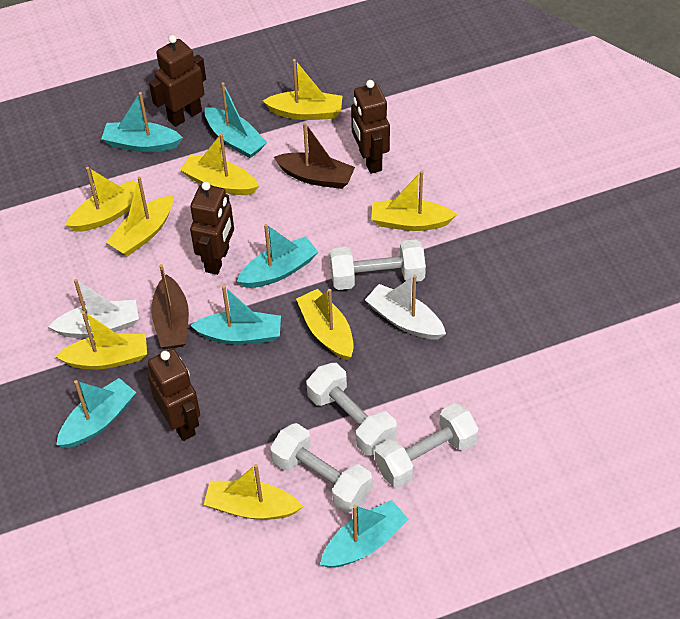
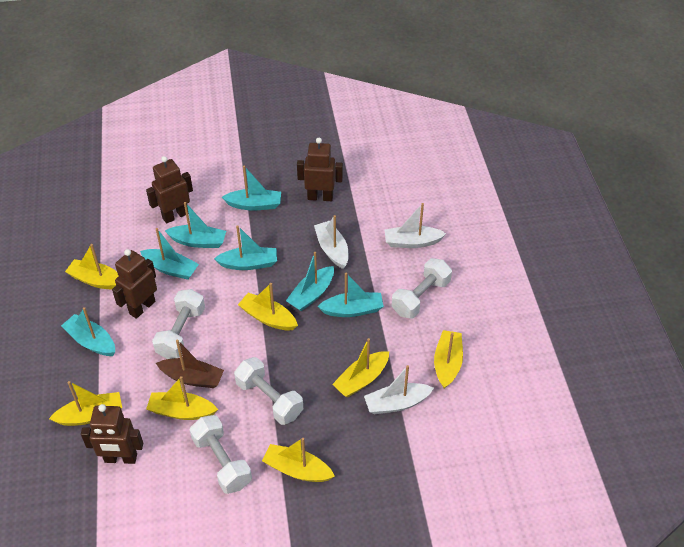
brown boat: [151,264,189,349] [274,123,355,189] = 2 -> [156,339,224,388] = 1
turquoise boat: [56,378,136,448] [101,92,183,152] [190,285,281,345] [205,82,267,158] [237,224,318,288] [320,500,409,568] = 6 -> [61,307,115,356] [140,228,199,280] [165,202,226,248] [214,225,277,270] [222,166,281,210] [286,252,334,311] [317,273,384,317] = 7
white boat: [48,279,139,338] [365,275,446,339] = 2 -> [314,215,349,269] [364,365,434,414] [385,203,447,248] = 3
yellow boat: [55,311,147,369] [66,167,145,232] [106,176,173,256] [180,133,259,195] [204,464,303,520] [263,59,342,120] [296,289,354,360] [371,171,457,231] = 8 -> [49,381,122,426] [65,244,119,289] [146,376,218,420] [238,283,298,331] [262,438,335,482] [332,338,389,397] [434,330,463,389] = 7

